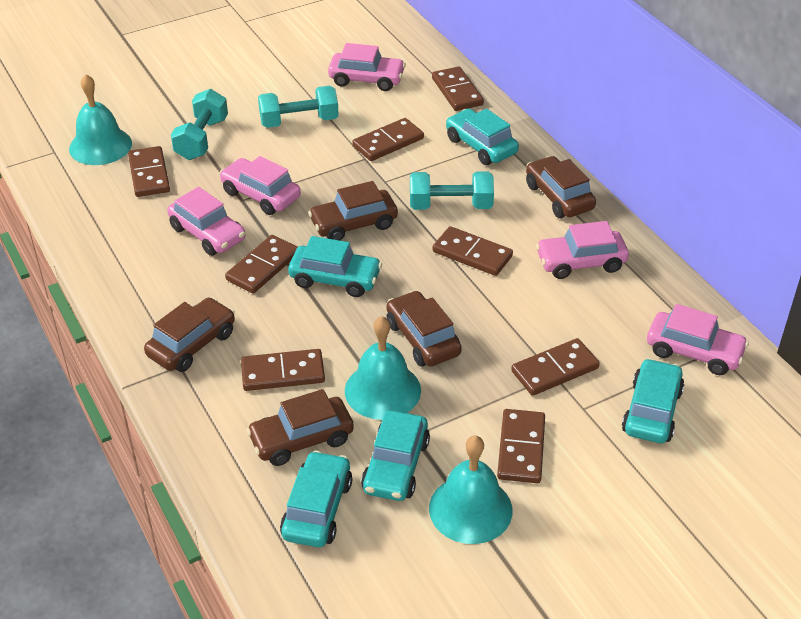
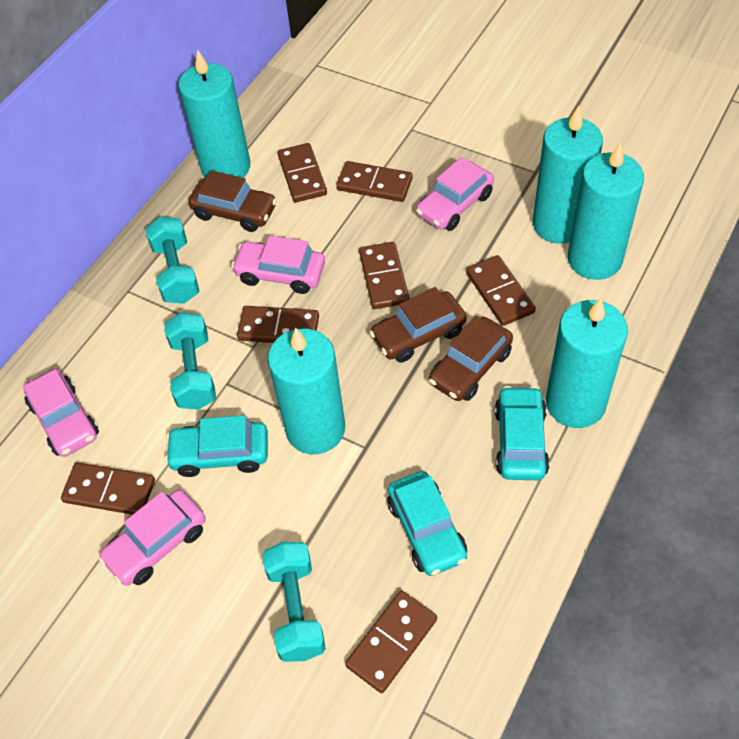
brown car: [144,297,235,372] [246,389,354,466] [308,181,398,240] [386,290,462,367] [526,156,596,218] = 5 -> [188,171,277,232] [369,287,467,363] [428,316,513,401] = 3
brown domino: [128,146,170,197] [225,235,298,293] [241,349,325,391] [352,118,424,161] [432,66,484,111] [433,226,513,276] [497,409,545,483] [511,338,600,396] = 8 -> [61,462,155,515] [237,306,319,343] [278,143,327,203] [336,161,413,202] [345,591,437,693] [359,242,409,309] [466,255,536,326] = 7
pink car: [167,187,245,256] [219,156,301,215] [328,43,406,91] [536,221,629,279] [647,304,749,375] = 5 -> [23,369,99,457] [98,490,206,586] [231,236,325,294] [416,157,494,231] = 4
turquoise bell: [69,74,132,165] [345,316,421,420] [429,435,512,544] = 3 -> none = 0
turquoise candle: none = 0 -> [178,49,250,178] [268,328,345,454] [533,106,603,244] [546,298,628,428] [568,142,644,280] = 5
turquoise car: [280,451,352,547] [288,236,382,297] [361,410,430,501] [446,109,519,165] [622,358,685,443] = 5 -> [165,415,268,477] [387,471,467,576] [495,386,550,480] = 3

